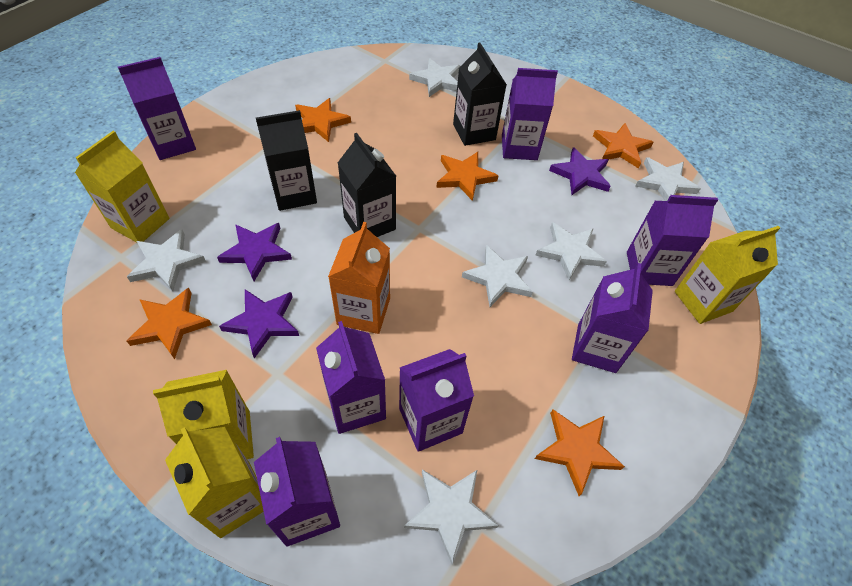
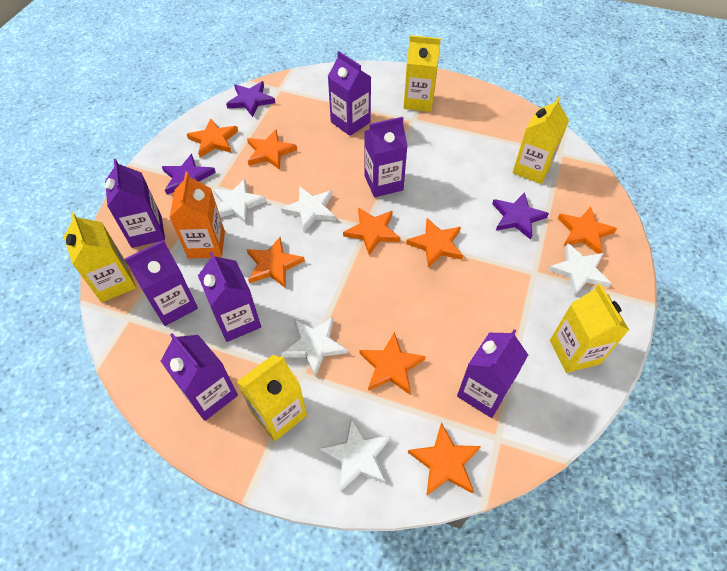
black carton: [256,110,317,211] [338,133,396,237] [453,43,507,146] = 3 -> none = 0
orange star: [127,288,212,359] [295,98,351,142] [436,152,499,201] [535,409,625,496] [593,123,653,169] = 5 -> [187,118,238,158] [247,129,297,170] [247,237,305,288] [343,208,400,255] [360,332,426,394] [406,218,463,268] [408,422,481,496] [558,207,617,254] = 8
white star: [127,229,206,292] [404,469,499,564] [409,58,460,97] [462,245,533,307] [535,222,607,280] [635,157,701,201] = 6 -> [213,179,266,224] [281,186,336,232] [281,317,348,377] [319,418,391,492] [548,243,611,296] = 5
yellow carton: [75,131,170,242] [153,370,254,459] [165,427,264,538] [675,226,780,324] = 4 -> [64,212,136,302] [237,355,307,441] [404,35,441,112] [512,97,569,184] [550,284,629,373] = 5

